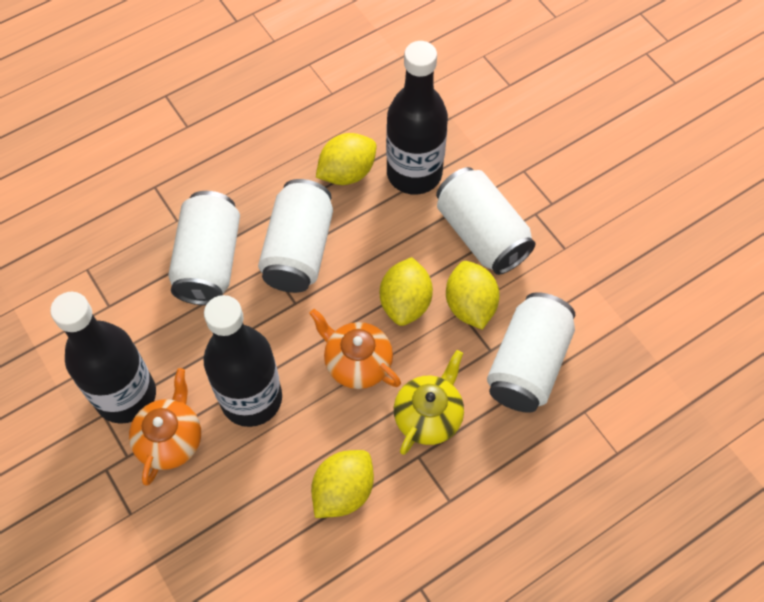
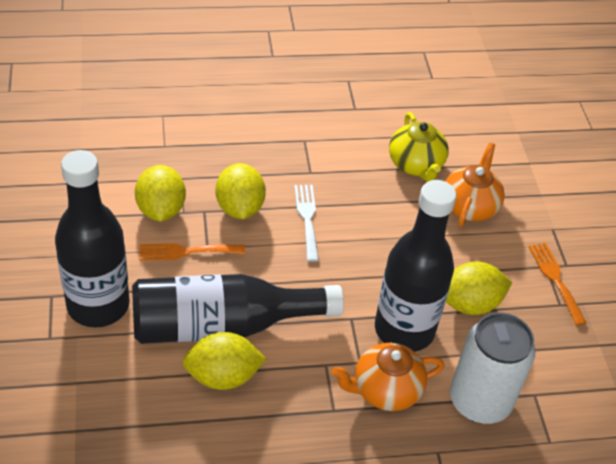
orange fork: none = 0 -> [139,243,245,261] [528,243,587,326] = 2
white can: [168,191,240,305] [258,179,333,293] [436,167,535,275] [487,292,575,413] = 4 -> [450,313,535,424] = 1
white fork: none = 0 -> [294,185,319,262] = 1

